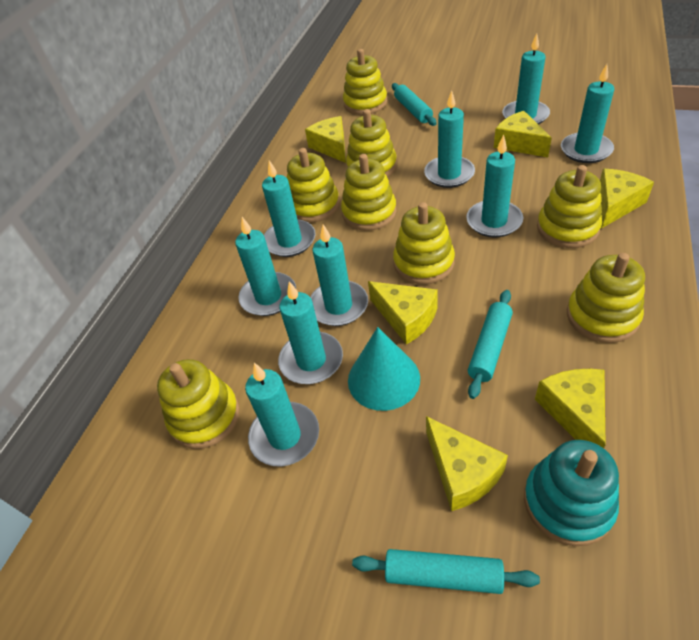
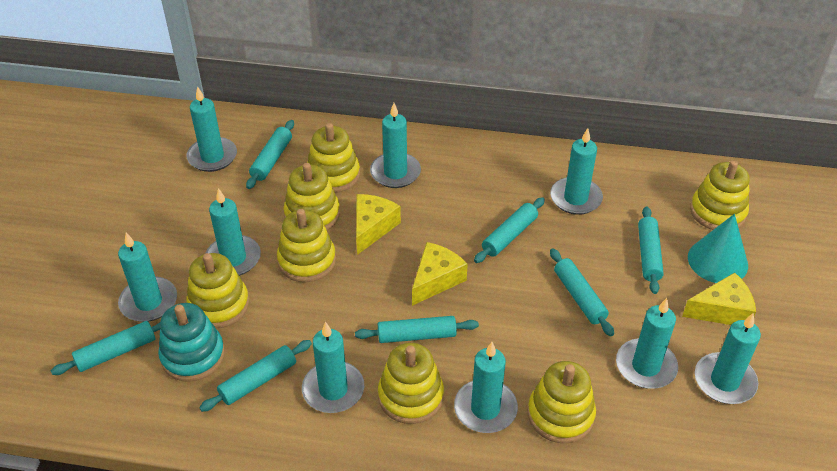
turquoise rolling pin: [352,549,540,594] [392,83,436,126] [468,290,513,399] = 3 -> [51,321,160,375] [199,340,312,412] [246,120,294,189] [355,316,479,343] [474,197,545,263] [550,248,614,336] [638,206,664,294] = 7
yellow cheese: [305,116,346,163] [368,281,438,345] [426,416,508,511] [494,111,552,157] [535,369,606,448] [600,169,654,229] = 6 -> [356,194,401,255] [412,242,468,306] [682,272,756,325] = 3
yellow stacking toy: [157,359,240,449] [287,148,340,223] [341,154,397,231] [343,49,387,115] [346,109,397,177] [393,202,455,284] [537,165,602,248] [567,253,645,343] = 8 -> [186,253,249,328] [277,209,336,282] [284,163,340,230] [307,123,360,193] [378,343,444,424] [528,361,596,443] [690,160,750,230] = 7

